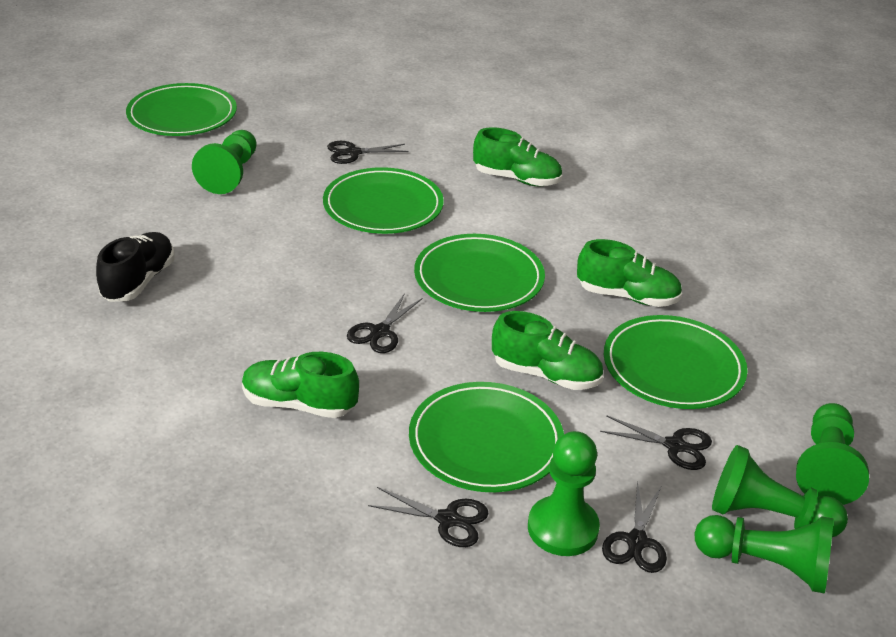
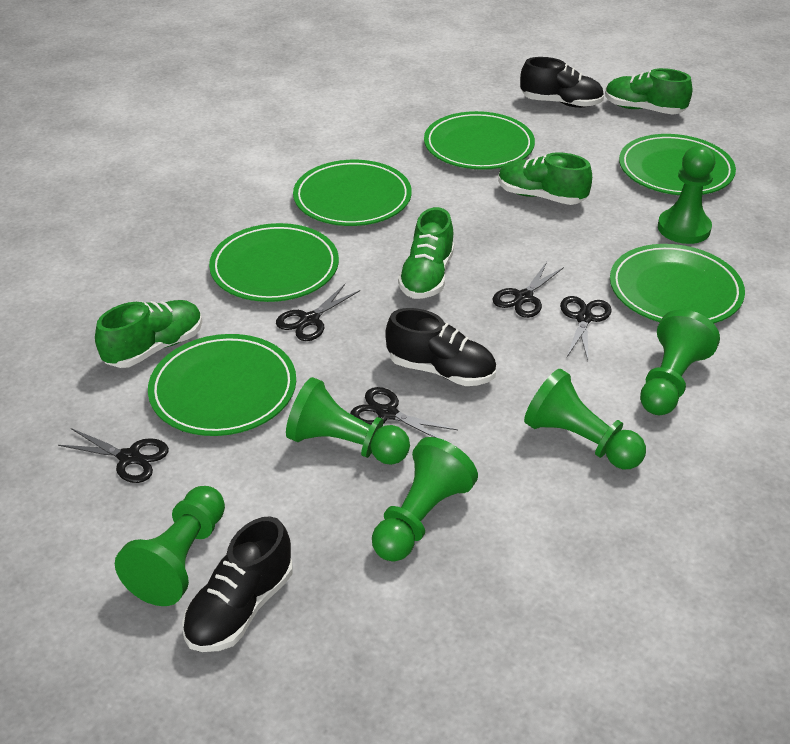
black shoe: [96,232,175,302] = 1 -> [182,516,293,652] [385,308,496,386] [520,57,604,108] = 3
green pawn: [192,130,256,194] [528,431,600,556] [695,515,834,594] [712,445,848,537] [796,403,869,505] = 5 -> [115,486,225,606] [286,377,410,465] [372,437,478,562] [524,369,646,470] [640,309,720,415] [658,145,715,244] = 6
green plate: [126,83,237,136] [323,167,444,234] [409,382,564,492] [414,234,545,312] [604,315,748,409] = 5 -> [148,334,296,436] [209,223,339,302] [293,160,412,226] [424,111,535,170] [610,244,745,323] [619,134,736,195] = 6

